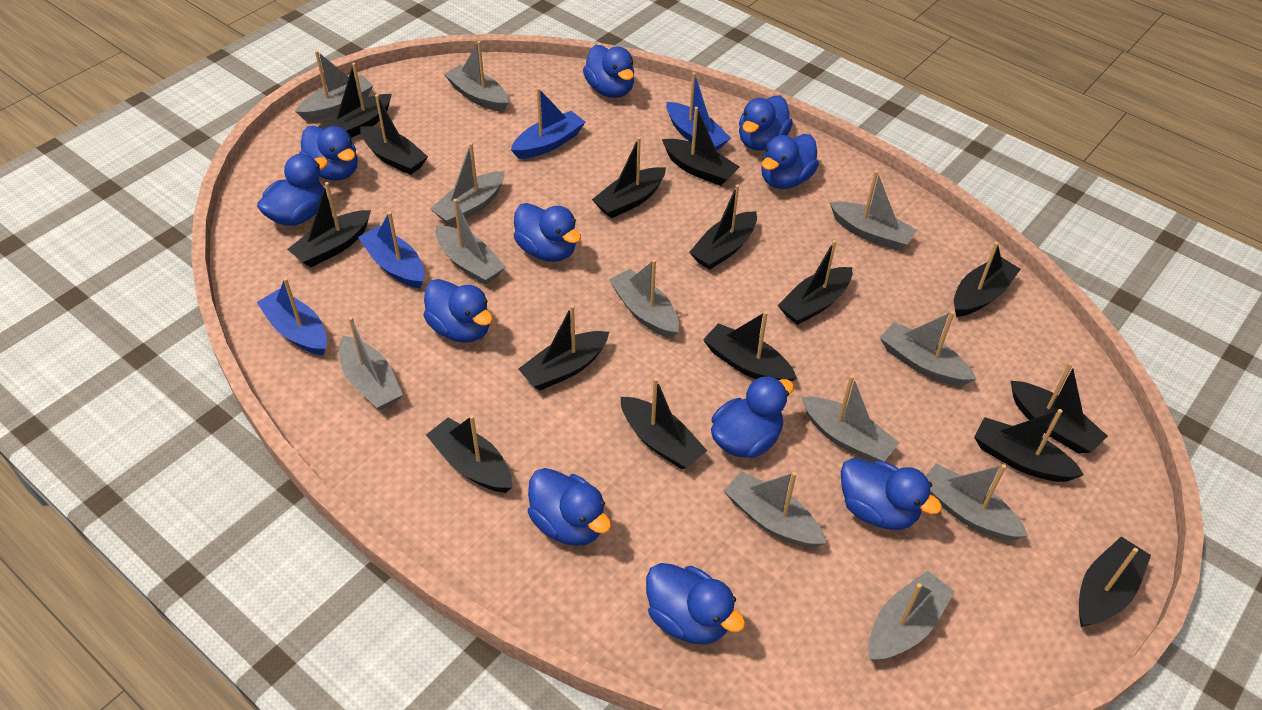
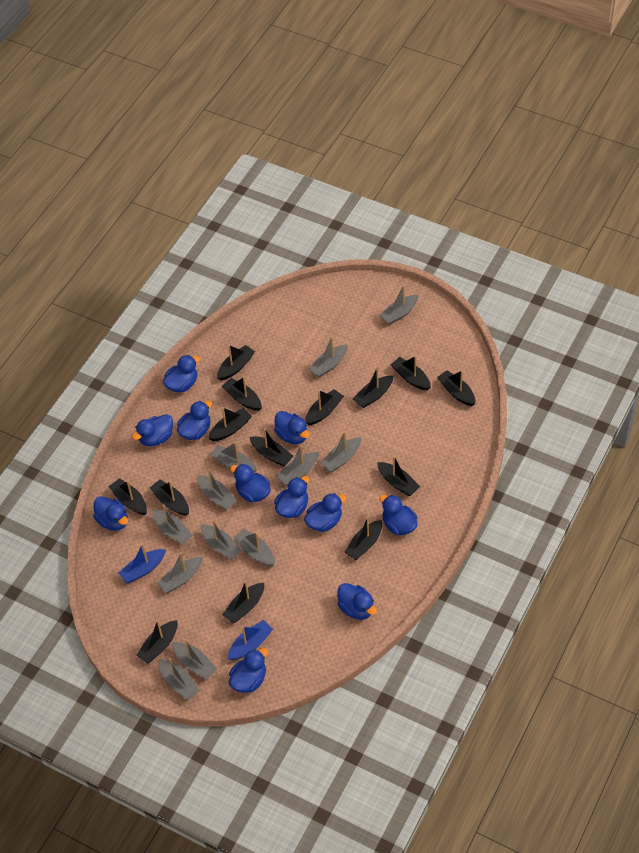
black boat: [287,182,371,267] [318,63,392,138] [360,95,428,175] [426,415,512,493] [518,305,609,390] [592,137,666,218] [621,378,707,469] [662,107,740,186] [689,184,757,270] [703,311,797,382] [778,240,852,325] [954,242,1021,317] [974,409,1084,482] [1011,362,1108,454] [1079,537,1151,627] = 15 -> [109,478,147,515] [136,620,178,664] [150,480,189,516] [208,407,252,441] [217,345,255,381] [222,377,262,411] [222,580,264,623] [250,428,293,467] [305,389,344,425] [344,517,382,560] [353,368,393,408] [377,456,420,496] [390,356,431,390] [437,370,475,406] = 14
blue boat: [257,278,327,355] [358,211,424,289] [511,88,585,159] [666,72,731,151] = 4 -> [118,543,166,583] [228,620,273,660] = 2

